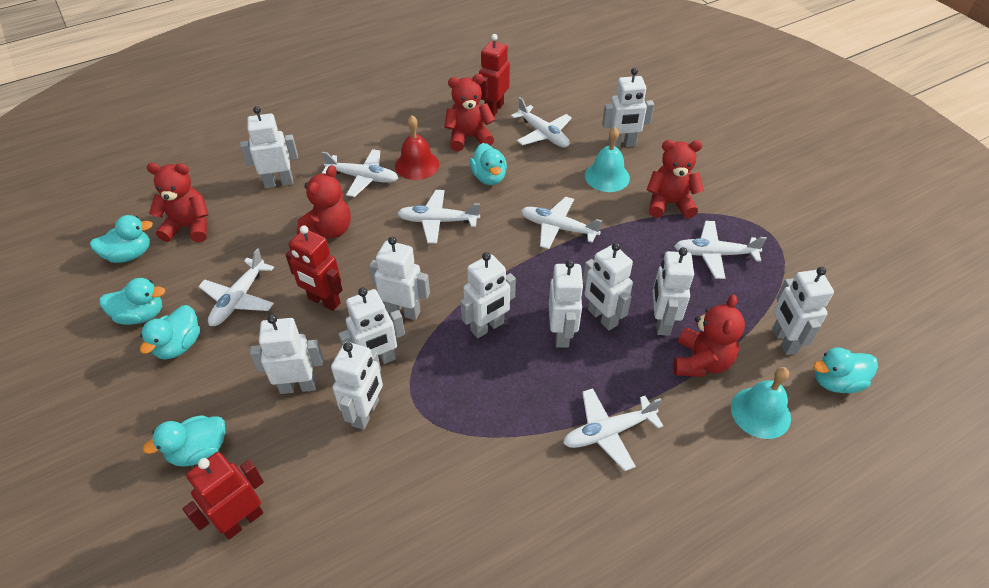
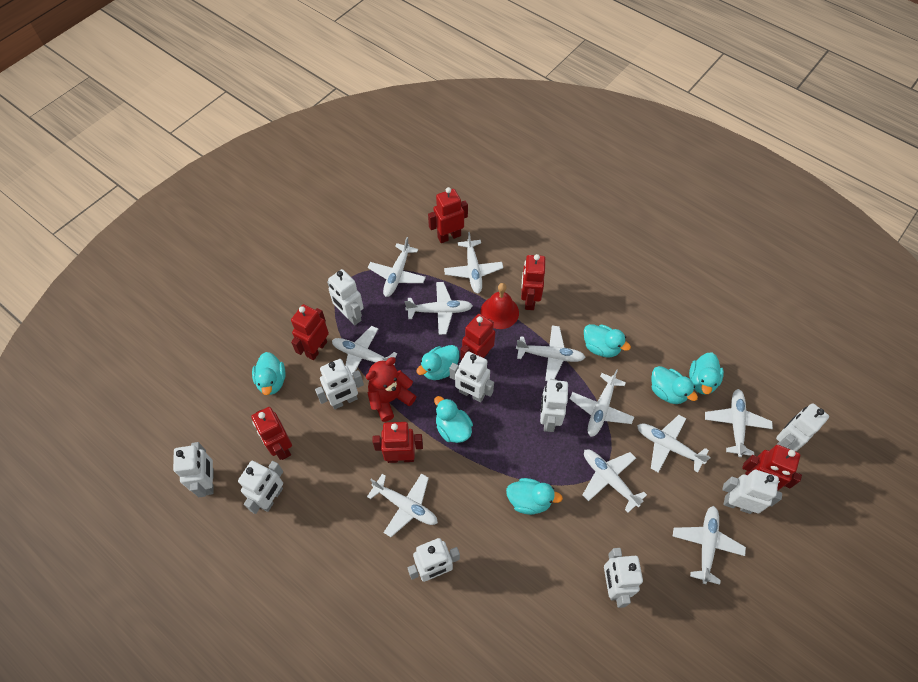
red robot: [183,452,264,540] [285,225,342,311] [479,34,510,116] = 3 -> [251,407,292,460] [291,304,329,360] [373,422,423,463] [428,187,468,243] [460,314,495,360] [521,254,545,310] [742,445,802,490] = 7
red teddy bear: [147,163,209,243] [297,165,351,238] [444,74,495,151] [647,140,704,219] [673,294,745,377] = 5 -> [366,357,416,422] = 1
turquoise bell: [585,127,630,192] [731,367,791,439] = 2 -> none = 0
turquoise duck: [90,215,153,263] [100,278,165,325] [140,305,200,360] [143,415,225,467] [470,143,507,185] [813,347,878,393] = 6 -> [252,352,285,395] [416,345,459,380] [434,396,473,443] [506,478,563,515] [584,324,631,357] [651,366,698,404] [689,352,724,395] = 7
white plane: [198,248,274,326] [322,149,398,197] [397,190,480,244] [511,97,572,147] [521,197,602,249] [563,388,663,471] [674,221,767,279] = 7 -> [332,326,397,376] [367,473,438,537] [368,237,426,297] [405,282,473,335] [444,232,503,293] [516,325,586,381] [570,369,634,437] [583,449,647,513] [637,415,711,473] [672,506,746,585] [705,389,773,457] = 11
white robot: [240,106,298,188] [250,314,323,394] [331,342,383,430] [339,288,405,364] [369,237,430,320] [460,252,516,338] [549,260,584,348] [583,242,633,330] [602,68,654,148] [653,247,694,336] [772,267,834,355] = 11 -> [173,442,214,497] [238,461,283,514] [315,359,364,409] [327,269,364,325] [408,538,460,582] [450,351,494,402] [540,379,568,432] [604,548,643,608] [722,470,782,514] [776,403,829,451] = 10

